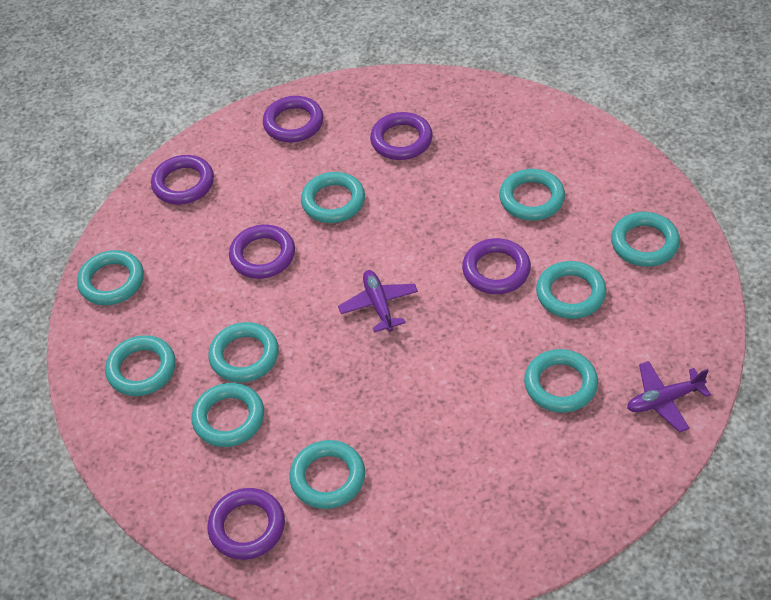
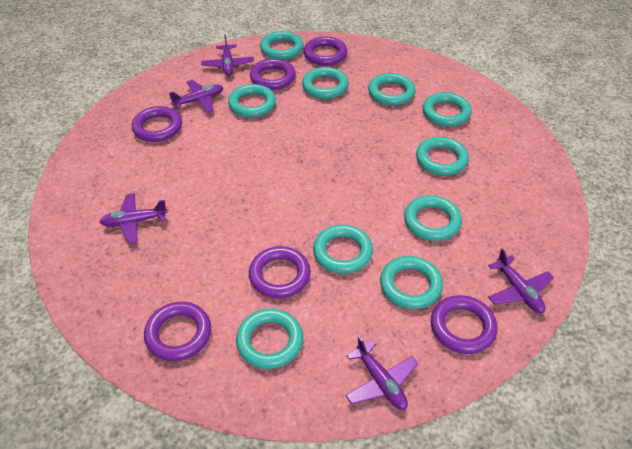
purple plane: [338,270,418,332] [627,361,711,433] = 2 -> [100,193,168,244] [169,80,223,112] [201,35,254,76] [345,336,419,410] [488,248,554,313] = 5

